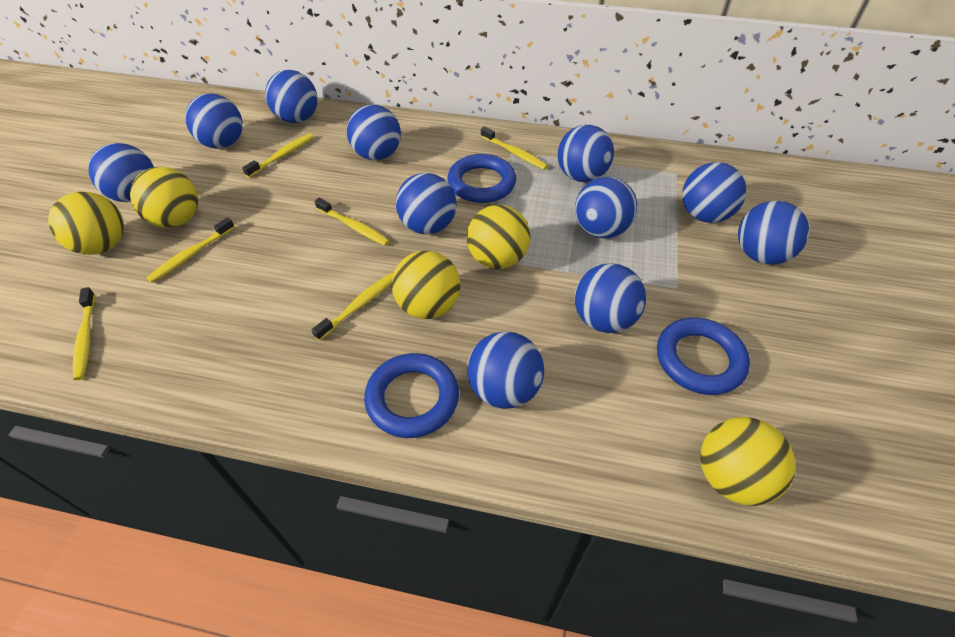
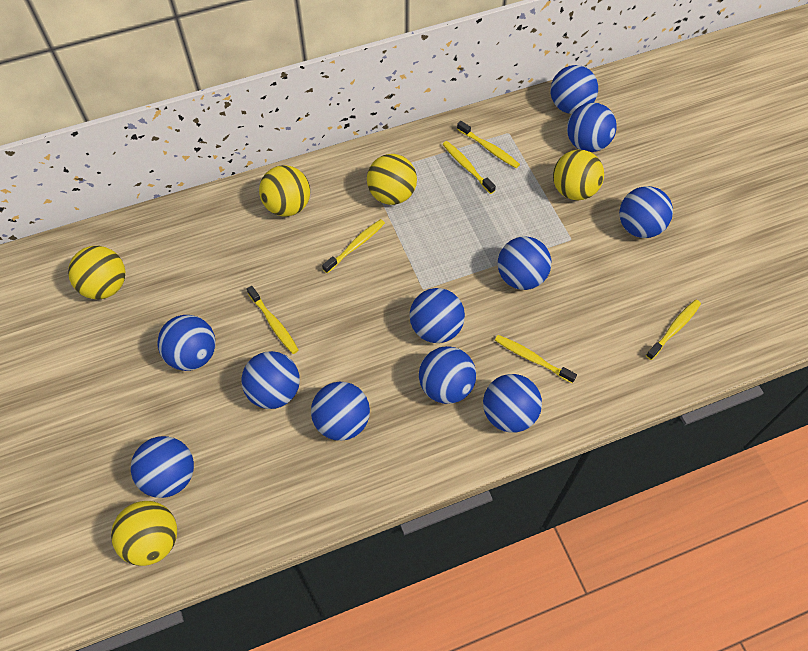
blue ring: [364,353,459,438] [448,154,516,203] [657,318,750,395] = 3 -> none = 0

